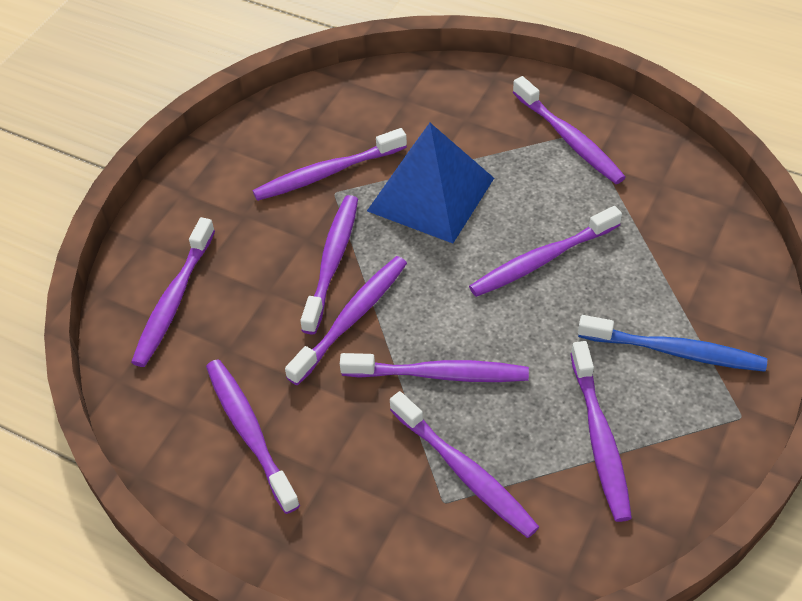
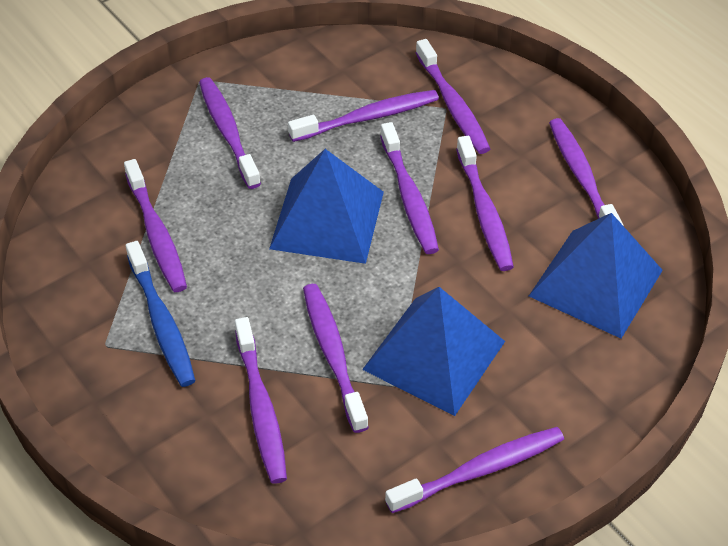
blue pyramid: [367,123,494,243] = 1 -> [269,149,384,264] [362,287,505,416] [529,213,663,338] = 3

